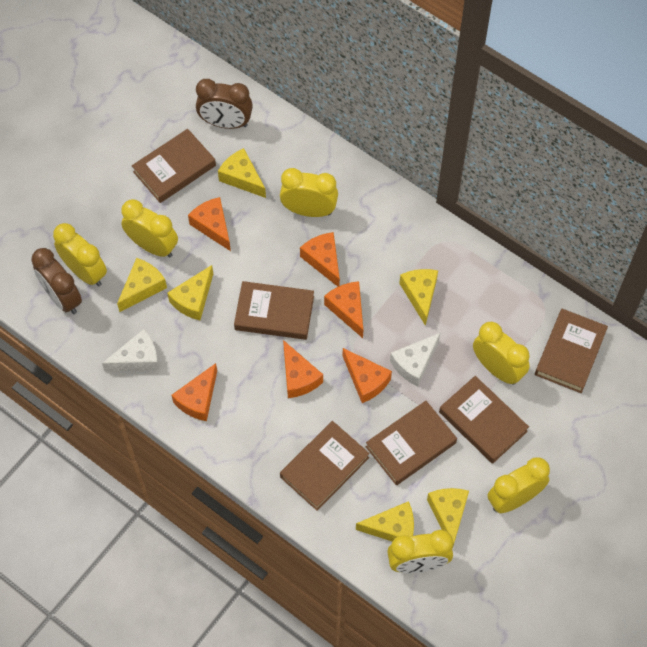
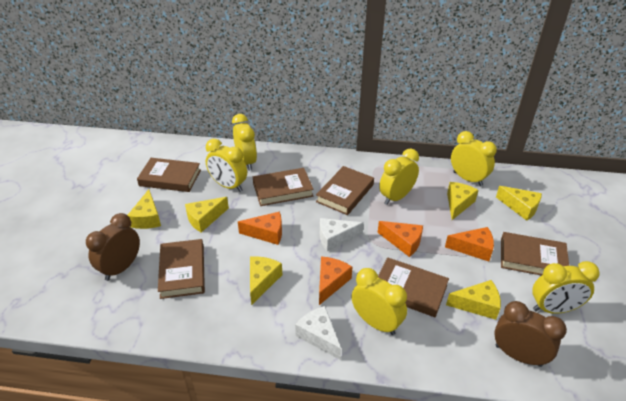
orange cheese: [172,363,217,421] [188,197,231,251] [283,340,323,398] [300,232,340,287] [324,281,363,338] [343,348,392,403] = 6 -> [238,212,282,245] [319,257,353,305] [378,221,423,257] [445,227,494,261] = 4

